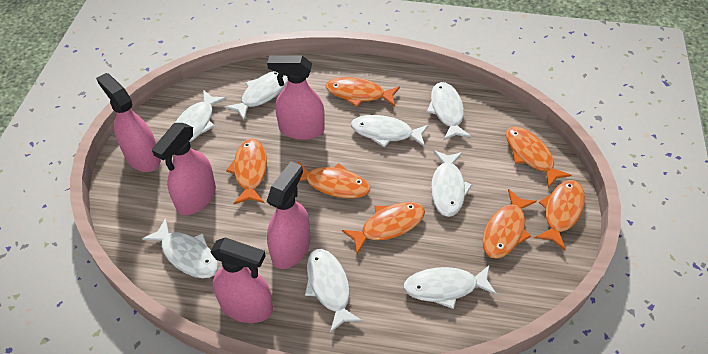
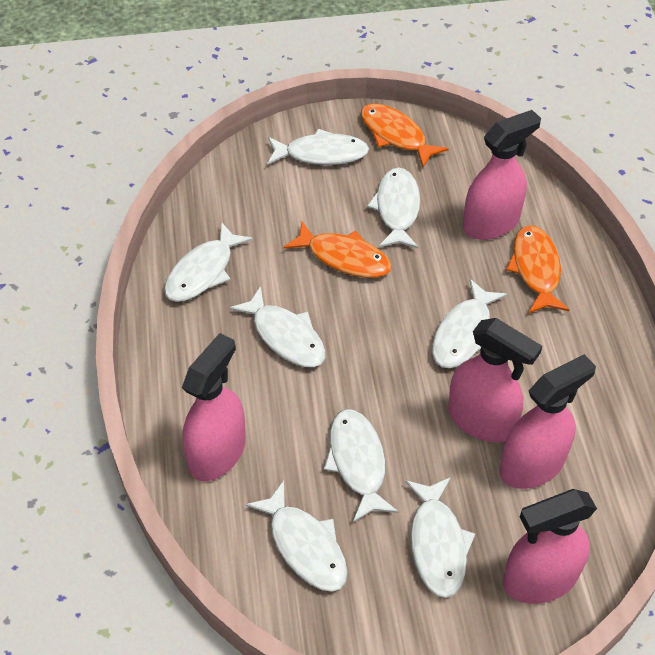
orange fish: [226,138,267,204] [298,161,370,199] [325,77,400,107] [342,202,425,254] [483,189,537,259] [506,126,572,188] [535,180,585,250] = 7 -> [283,221,392,278] [361,104,449,167] [506,225,569,314] = 3

